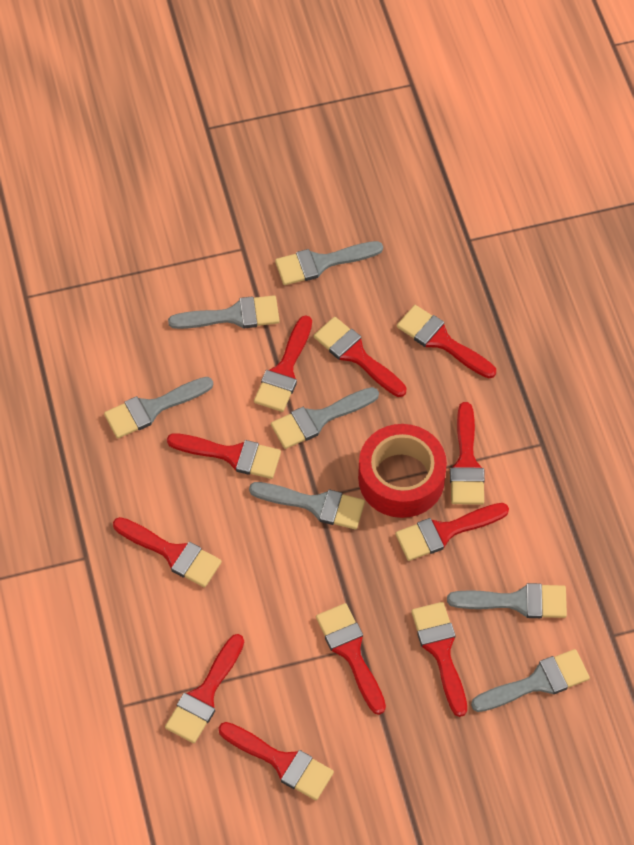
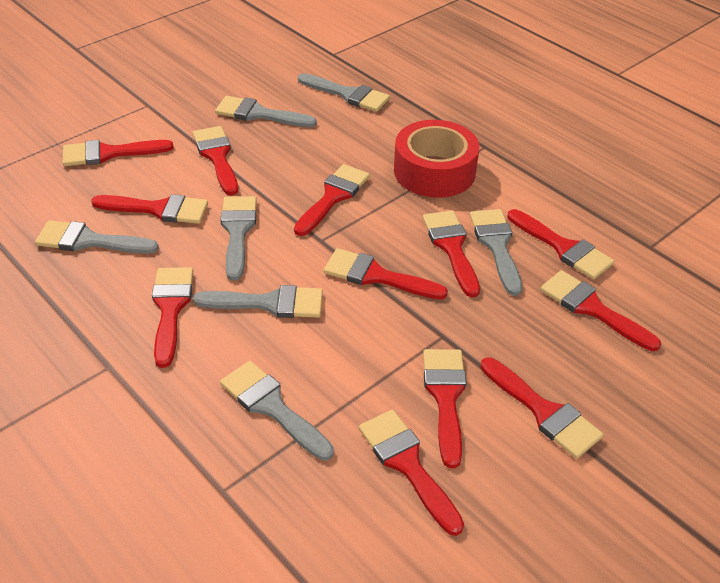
red brush: [113,517,222,587] [165,634,244,743] [167,433,281,479] [219,722,334,800] [254,315,312,412] [314,317,407,397] [316,603,386,715] [395,503,509,561] [397,305,496,378] [411,602,467,717] [450,402,485,505] = 11 -> [63,140,174,166] [91,194,208,224] [152,267,193,368] [193,126,238,196] [294,164,370,236] [324,248,448,300] [359,410,464,536] [423,210,480,297] [423,349,467,468] [480,357,604,459] [508,209,614,279] [540,270,661,351] = 12

